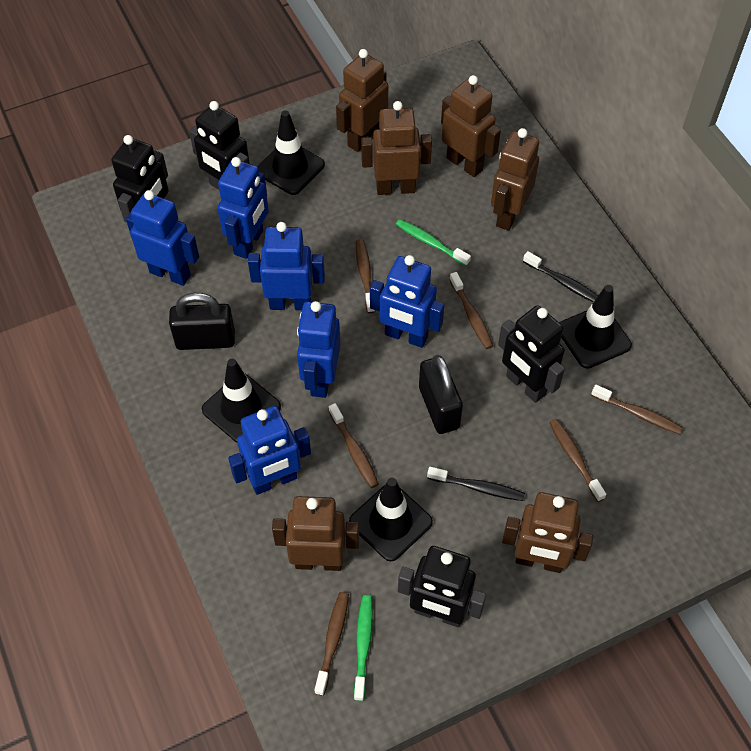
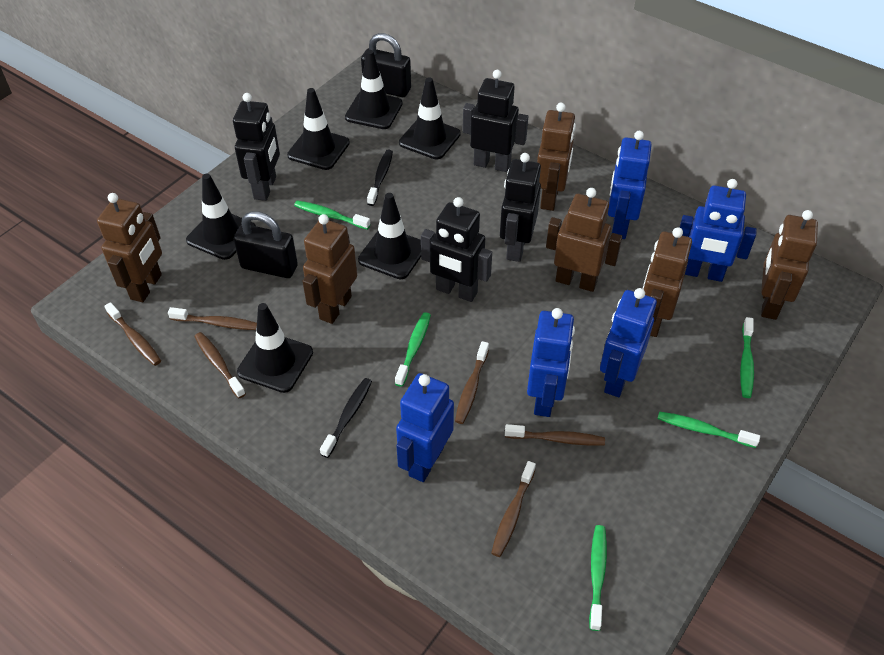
black traffic cone: [202,359,281,442] [257,110,325,195] [349,478,433,561] [559,285,632,369] = 4 -> [186,173,256,260] [237,303,313,393] [287,88,350,170] [345,50,402,129] [358,193,421,279] [399,77,461,159] = 6
blue robot: [126,190,199,286] [218,157,269,259] [228,406,311,495] [248,222,325,310] [297,301,340,398] [370,255,444,348] = 6 -> [396,373,454,482] [527,308,575,417] [600,288,657,397] [608,131,652,239] [679,179,757,282] = 5
green toothbrush: [354,595,373,701] [396,219,471,266] = 2 -> [294,201,370,230] [395,312,431,387] [589,525,607,631] [657,411,760,448] [740,317,754,398] = 5

